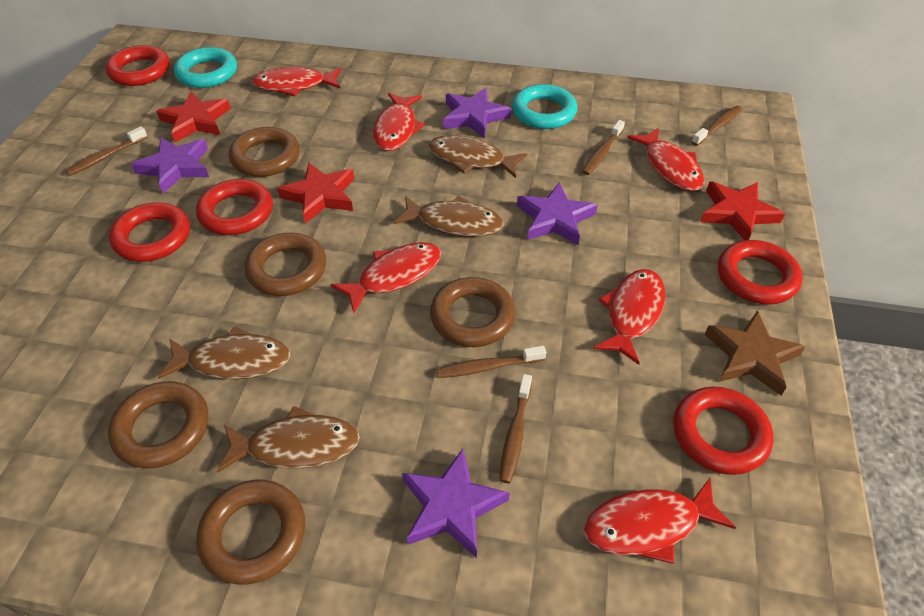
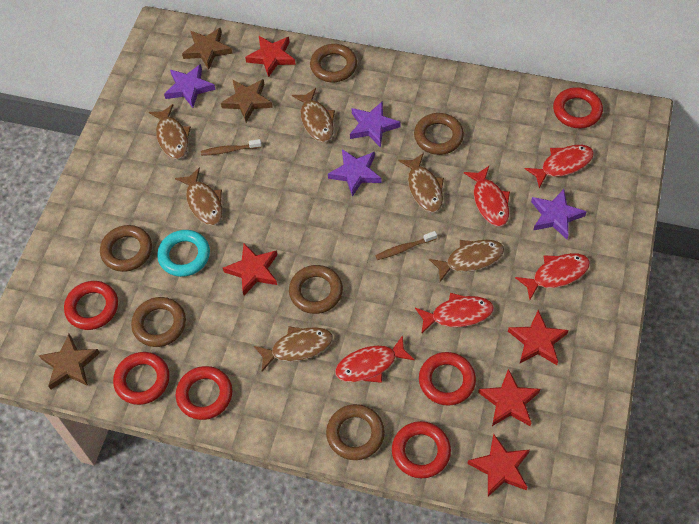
brown fish: [158,326,291,379] [217,406,360,473] [394,196,504,237] [428,135,527,178] = 4 -> [149,104,191,159] [175,167,223,226] [254,326,333,371] [292,88,335,142] [398,153,444,212] [429,240,504,282] = 6
brown ring: [108,381,208,468] [196,480,305,585] [229,127,300,177] [244,233,326,296] [430,277,515,347] = 5 -> [100,225,152,272] [131,297,186,347] [289,265,343,314] [310,44,357,82] [326,404,385,460] [414,113,464,155] = 6
brown star: [705,310,806,396] = 1 -> [39,334,100,390] [182,28,233,70] [221,79,273,122] = 3
brown toothbrush: [66,126,148,176] [436,346,546,378] [499,374,532,483] [582,120,625,175] [692,106,742,146] = 5 -> [201,139,262,156] [375,231,437,260] = 2
red fish: [252,67,341,96] [331,242,441,314] [373,93,425,151] [584,478,736,564] [593,269,665,365] [627,127,704,191] = 6 -> [335,335,415,383] [415,293,494,334] [464,166,510,226] [515,253,590,300] [525,145,594,188] = 5
red ring: [105,45,170,86] [109,202,190,262] [196,179,273,235] [673,387,773,475] [718,240,802,305] = 5 -> [64,281,118,330] [113,352,170,405] [176,366,232,420] [392,421,451,478] [419,352,476,406] [553,87,603,128] = 6
red star: [156,91,231,143] [277,162,354,224] [700,181,785,240] = 3 -> [223,243,277,295] [245,36,296,77] [467,434,530,497] [478,369,540,426] [508,310,569,365] = 5
turquoise ring: [174,47,237,88] [512,84,577,129] = 2 -> [157,230,210,277] = 1

